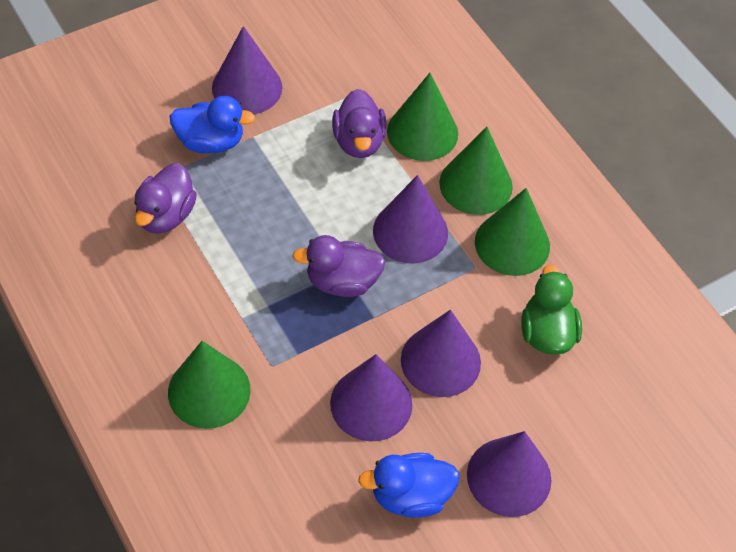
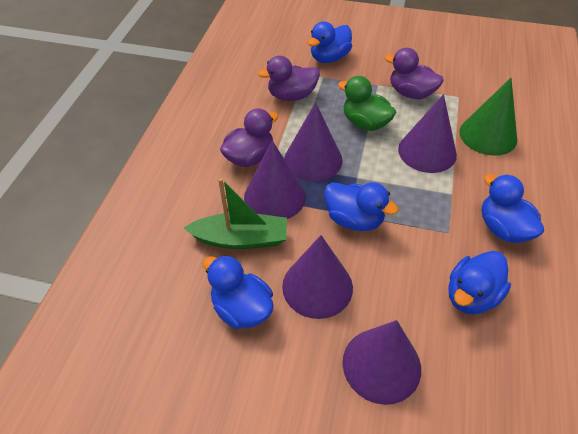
blue duck: [170,96,255,153] [358,453,460,518] = 2 -> [202,255,274,329] [308,21,352,63] [324,182,399,231] [448,251,511,315] [482,174,544,243] = 5
green boat: none = 0 -> [184,178,287,249] = 1
green cone: [168,341,251,429] [387,73,458,161] [439,127,513,215] [475,188,550,276] = 4 -> [460,78,517,156] = 1

